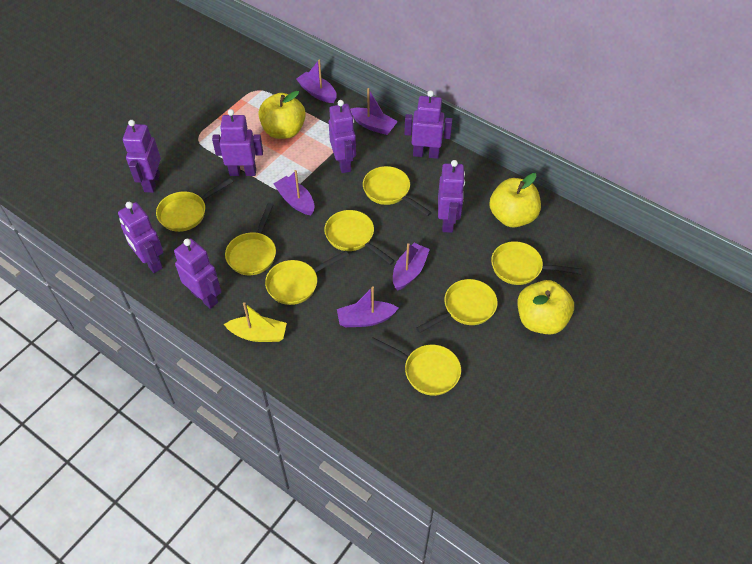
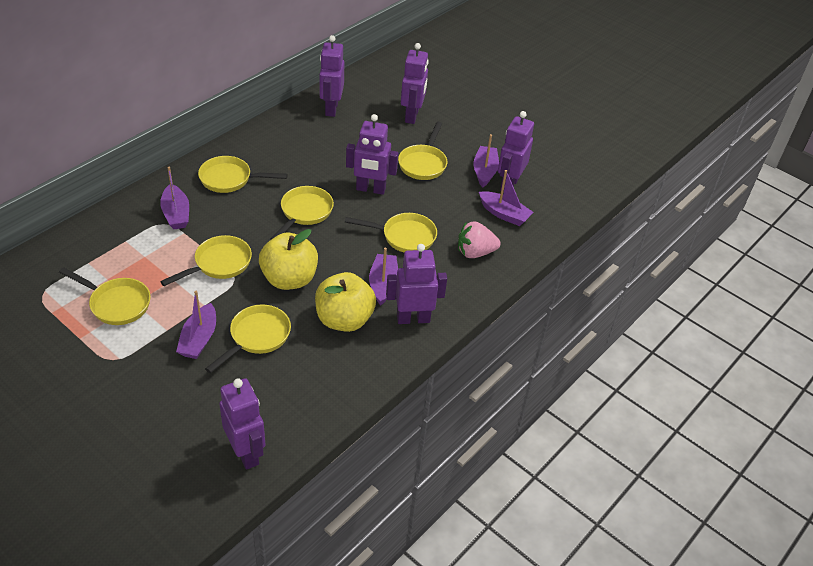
pink strawberry: none = 0 -> [458,222,501,258] = 1
purple robot: [118,202,163,273] [123,120,161,193] [174,238,222,309] [212,109,263,176] [329,100,356,173] [404,90,452,159] [438,160,465,233] = 7 -> [219,378,266,470] [319,35,344,117] [346,114,399,195] [386,244,447,324] [401,43,429,124] [498,111,534,192] = 6
yellow apple: [259,91,306,139] [489,173,541,227] [517,280,574,335] = 3 -> [259,229,318,290] [315,272,376,332] = 2
yellow boat: [224,302,287,342] = 1 -> none = 0
yellow pan: [156,178,233,232] [225,203,276,275] [265,251,349,305] [324,210,395,265] [363,166,432,216] [370,338,461,396] [416,279,498,333] [491,241,582,285] = 8 -> [59,267,151,325] [160,235,252,286] [198,156,288,193] [205,304,291,373] [271,186,334,239] [345,213,437,252] [398,122,447,180] = 7

